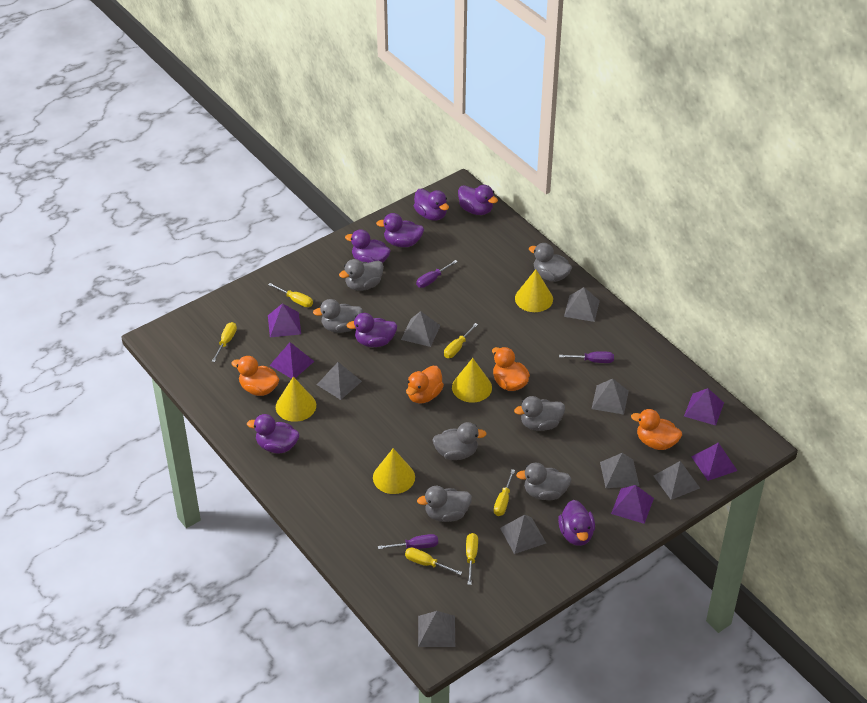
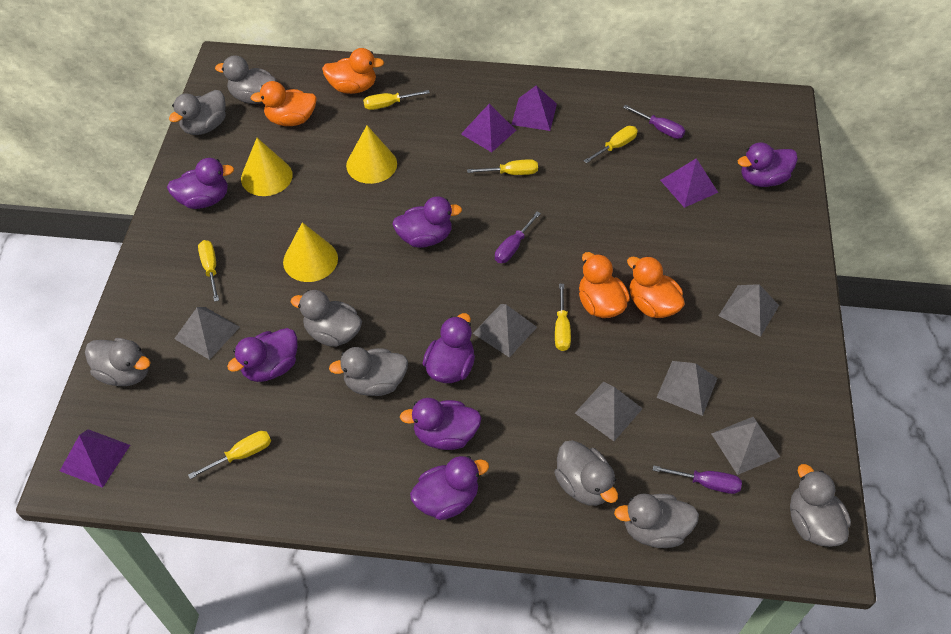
grey duck: [313,299,363,333] [339,259,384,291] [417,486,472,522] [432,422,487,460] [514,396,565,431] [516,462,571,500] [529,243,572,282] = 7 -> [85,338,151,386] [169,90,226,135] [215,55,277,104] [291,290,362,347] [329,347,408,396] [554,440,618,506] [614,493,699,548] [790,464,851,547] = 8
grey pyramid: [317,362,362,400] [401,311,441,347] [418,611,455,647] [500,515,546,554] [564,287,600,322] [592,379,629,415] [600,453,639,488] [654,461,700,500] = 8 -> [174,307,240,360] [473,304,537,358] [575,381,643,441] [656,361,718,416] [711,417,780,475] [719,284,779,337] = 6
purple pyramid: [268,303,301,337] [269,342,314,379] [611,485,654,524] [684,388,724,426] [691,442,737,481] = 5 -> [60,429,130,488] [461,104,516,152] [511,86,557,131] [660,158,718,208] = 4
yellow cone: [276,377,316,422] [373,448,415,494] [452,358,492,402] [515,269,553,312] = 4 -> [241,138,293,196] [283,222,338,282] [346,125,397,184] = 3

